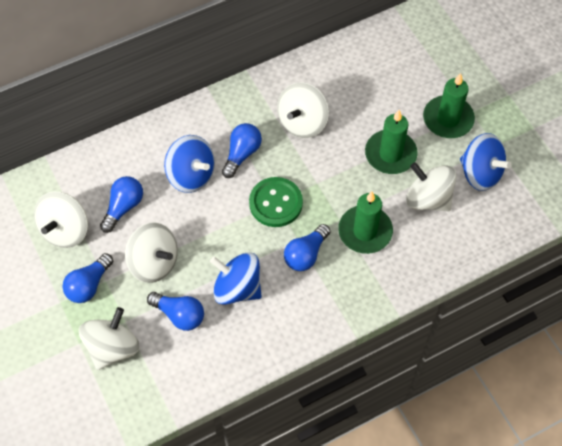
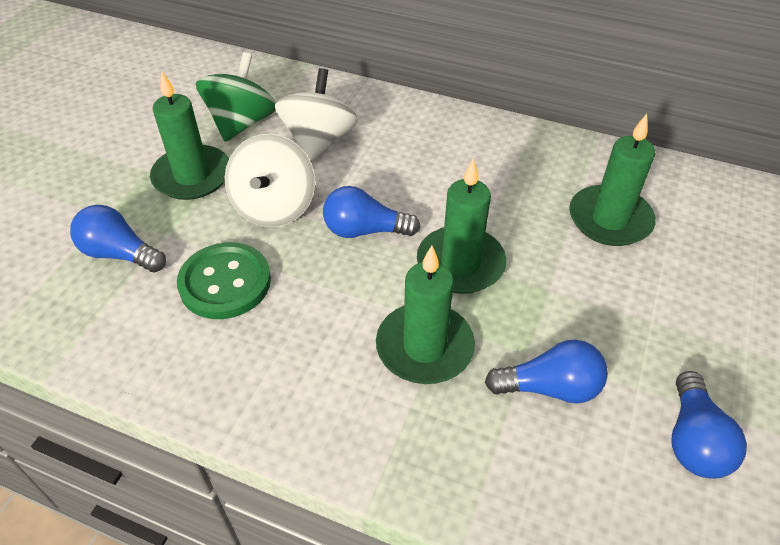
blue light bulb: [63,253,113,303] [100,176,143,233] [147,292,204,331] [222,123,262,178] [284,224,330,271] = 5 -> [70,205,166,272] [323,186,421,238] [485,340,608,404] [671,371,747,479] = 4
blue spinning top: [164,135,215,193] [210,253,262,305] [460,133,512,191] = 3 -> none = 0
green candle: [338,191,393,254] [365,110,418,174] [423,73,475,138] = 3 -> [150,71,229,200] [376,246,475,384] [417,158,506,294] [569,114,656,246] = 4
green spinning top: none = 0 -> [196,52,276,142] = 1
white spinning top: [34,192,88,248] [79,307,140,370] [125,222,178,283] [277,82,329,138] [406,162,457,212] = 5 -> [225,134,315,227] [275,68,358,161] = 2

